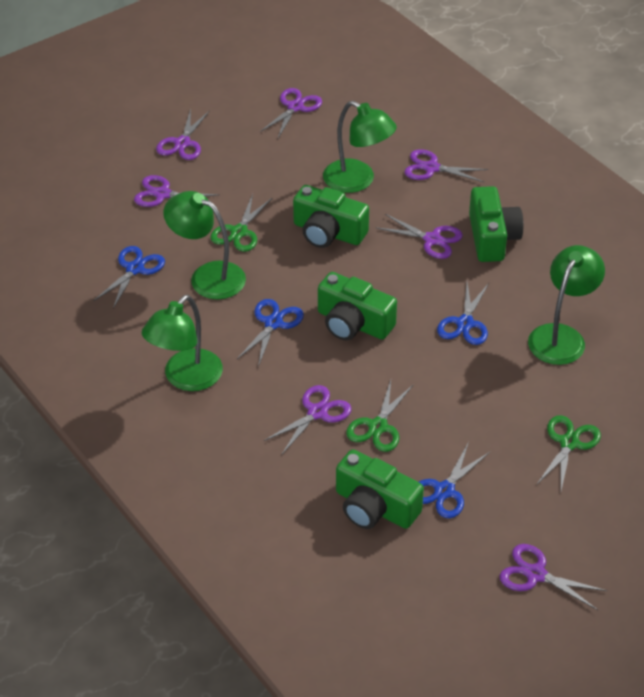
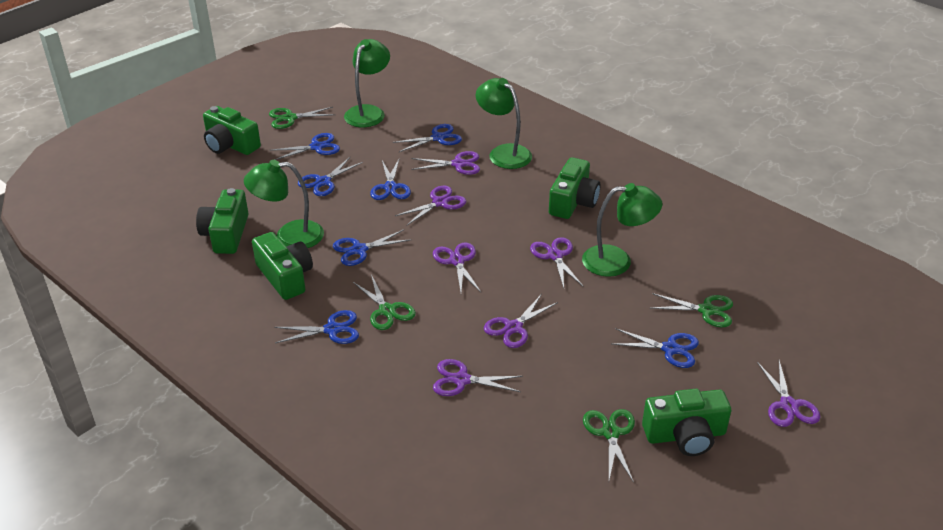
blue scissors: [93,246,165,309] [237,299,304,367] [419,442,490,518] [437,282,489,345] = 4 -> [269,133,340,160] [274,310,359,344] [298,157,363,196] [333,230,412,266] [370,159,411,200] [393,124,462,152] [612,328,699,368] = 7
green camera: [293,185,369,248] [318,272,397,341] [336,449,424,529] [469,186,523,262] = 4 -> [196,188,248,254] [203,106,261,155] [252,232,313,300] [549,157,600,219] [642,389,731,456] = 5
green scissors: [210,194,272,252] [346,380,414,452] [537,415,601,490] = 3 -> [269,107,335,129] [353,275,416,330] [583,409,635,483] [651,293,733,327] = 4

